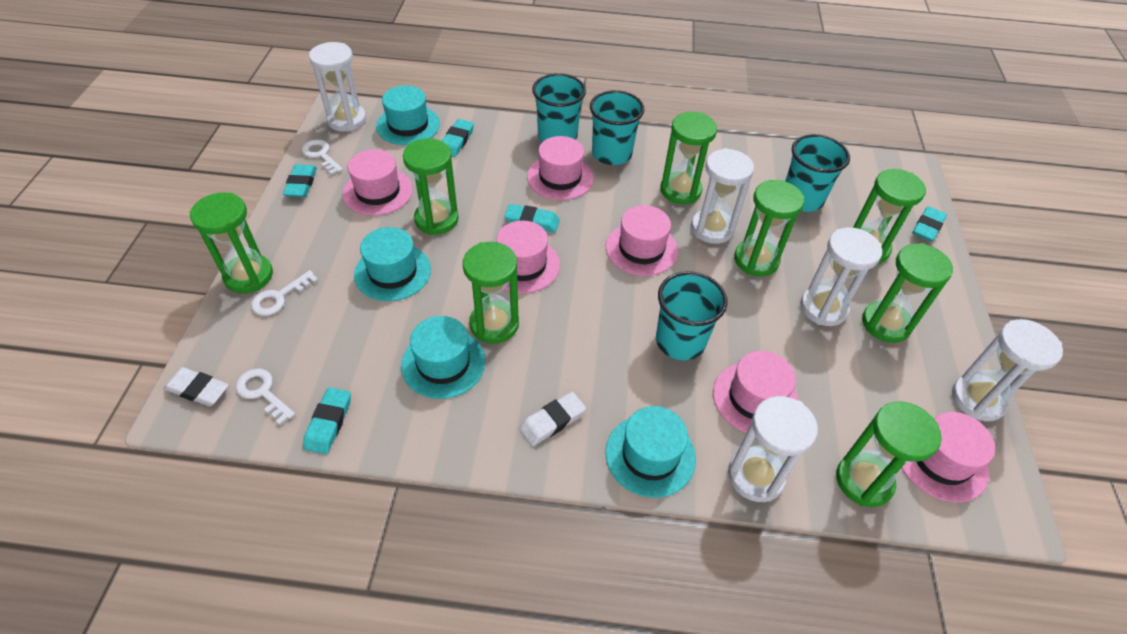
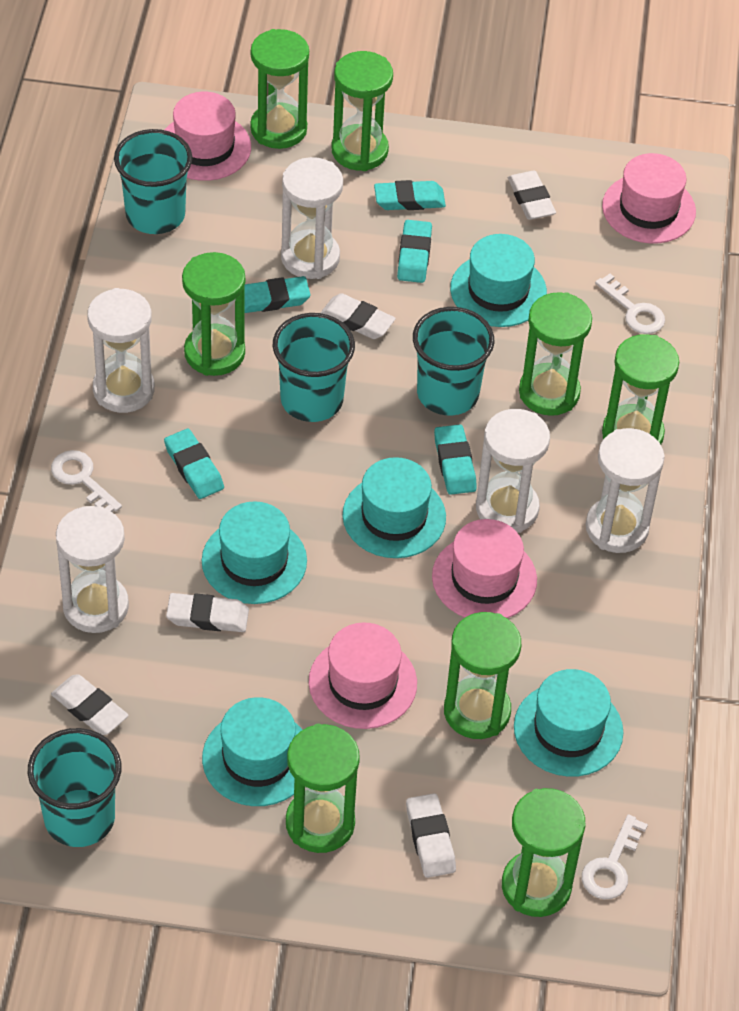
pink hat: [343,149,413,216] [497,221,560,293] [527,136,594,200] [606,205,678,276] [713,351,798,433] [902,412,995,502] = 6 -> [165,92,251,181] [309,622,417,729] [432,519,537,618] [602,153,696,244] = 4
turquoise hat: [354,227,431,301] [376,85,440,145] [401,316,485,399] [605,406,696,498] = 4 -> [202,501,307,604] [202,697,302,806] [343,457,446,558] [450,234,547,327] [514,669,623,777] = 5
white eraser: [163,367,229,406] [519,392,586,446] = 2 -> [51,674,129,735] [166,593,249,632] [320,293,396,339] [406,793,456,878] [508,171,556,220] = 5

